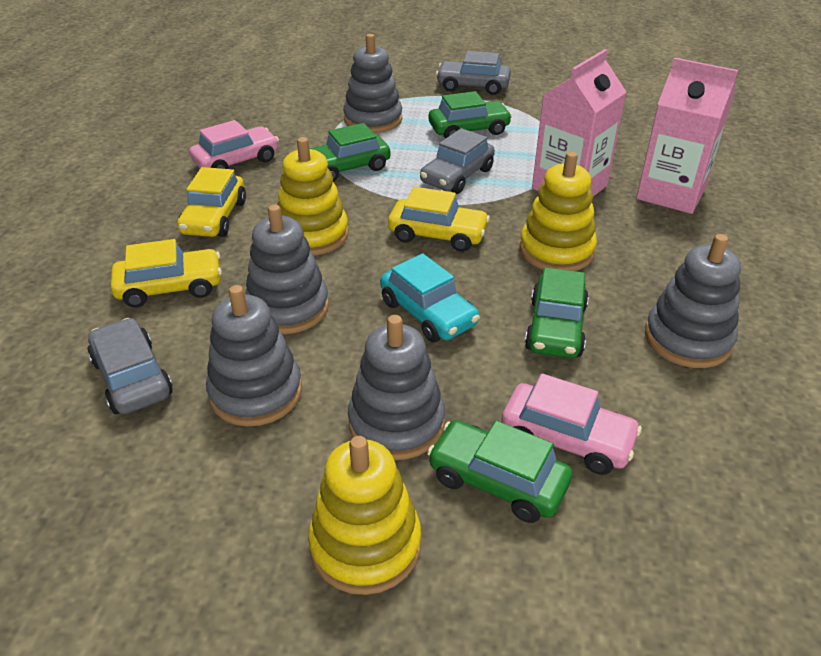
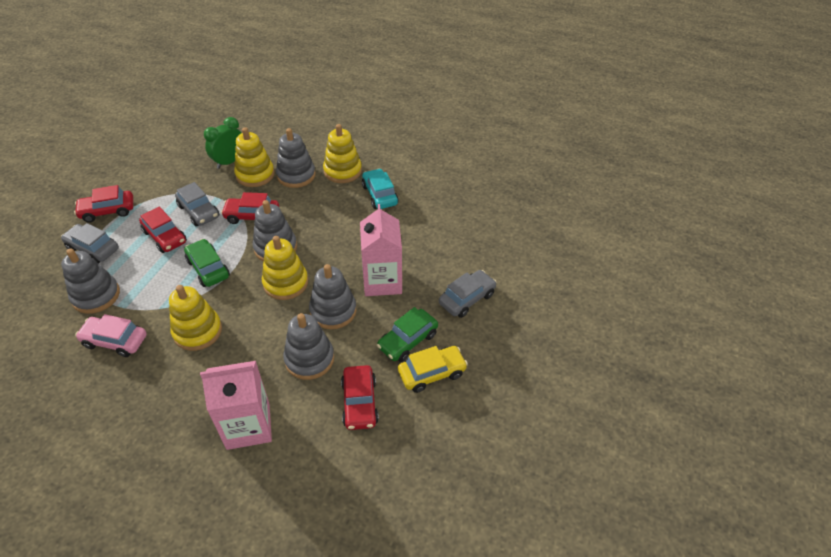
green car: [309,123,391,182] [427,420,572,523] [429,91,512,139] [525,267,589,358] = 4 -> [184,239,230,287] [377,307,438,362] = 2
green clock: none = 0 -> [204,117,242,169] = 1
pink car: [189,120,279,169] [501,374,642,475] = 2 -> [75,314,147,357] = 1
red car: none = 0 -> [74,185,133,223] [139,207,187,253] [221,192,279,224] [341,365,379,430] = 4
yellow car: [111,239,222,307] [177,167,246,237] [388,187,490,252] = 3 -> [398,346,468,393] = 1
yellow stacking toy: [277,137,349,256] [308,436,421,595] [519,152,597,271] = 3 -> [169,285,222,351] [234,127,274,187] [262,236,308,300] [323,124,362,183] = 4

